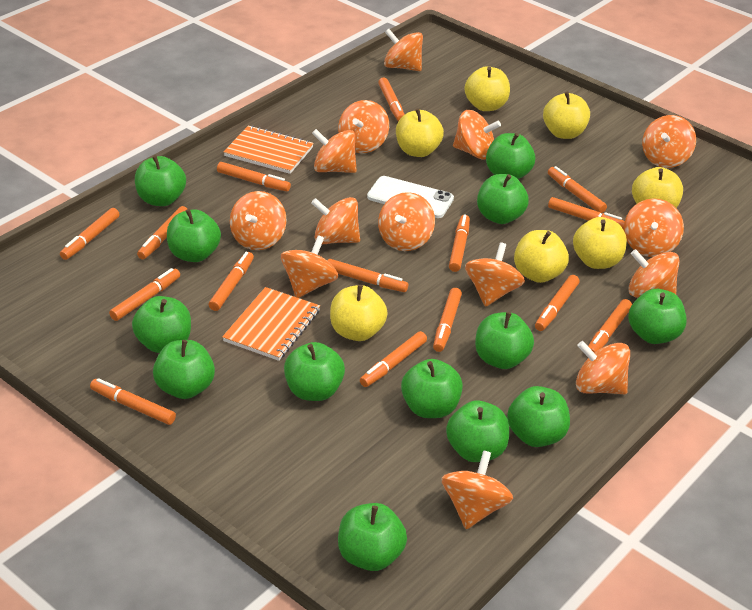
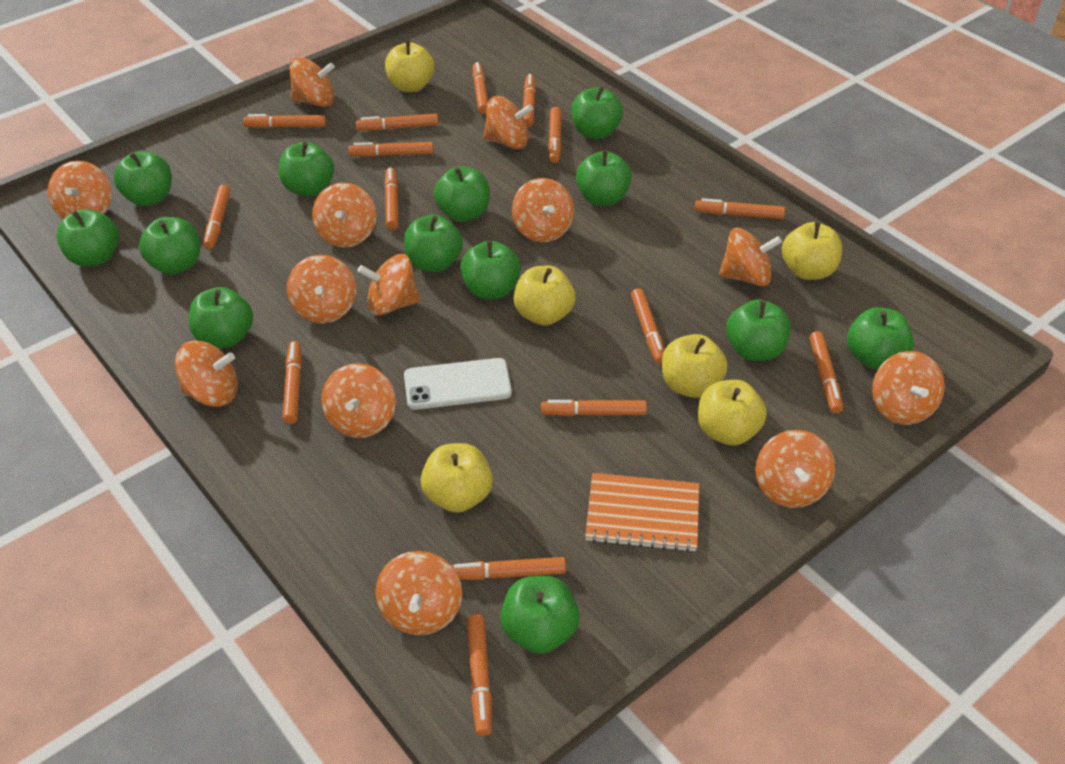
orange notebook: [222,287,320,361] [224,125,314,174] = 2 -> [585,473,699,552] = 1
orange spinning top: [230,191,287,250] [281,235,338,298] [311,197,360,244] [312,129,357,173] [338,100,389,153] [378,192,435,251] [384,29,423,71] [441,450,513,529] [453,110,501,160] [465,242,525,307] [576,341,630,394] [624,198,684,257] [629,249,679,298] [642,115,696,168] = 14 -> [48,161,112,219] [175,340,238,407] [287,255,356,323] [290,57,335,107] [312,183,376,248] [321,363,396,438] [358,254,421,316] [375,551,462,635] [483,96,533,149] [512,178,574,243] [719,228,782,286] [755,430,835,508] [872,351,945,425] = 13
yellow apple: [330,285,388,341] [396,108,444,157] [465,66,510,111] [514,230,569,283] [543,92,590,139] [573,217,627,269] [632,167,683,208] = 7 -> [385,40,435,92] [421,443,493,513] [514,266,575,326] [662,334,728,398] [698,380,767,445] [782,222,842,280] = 6

